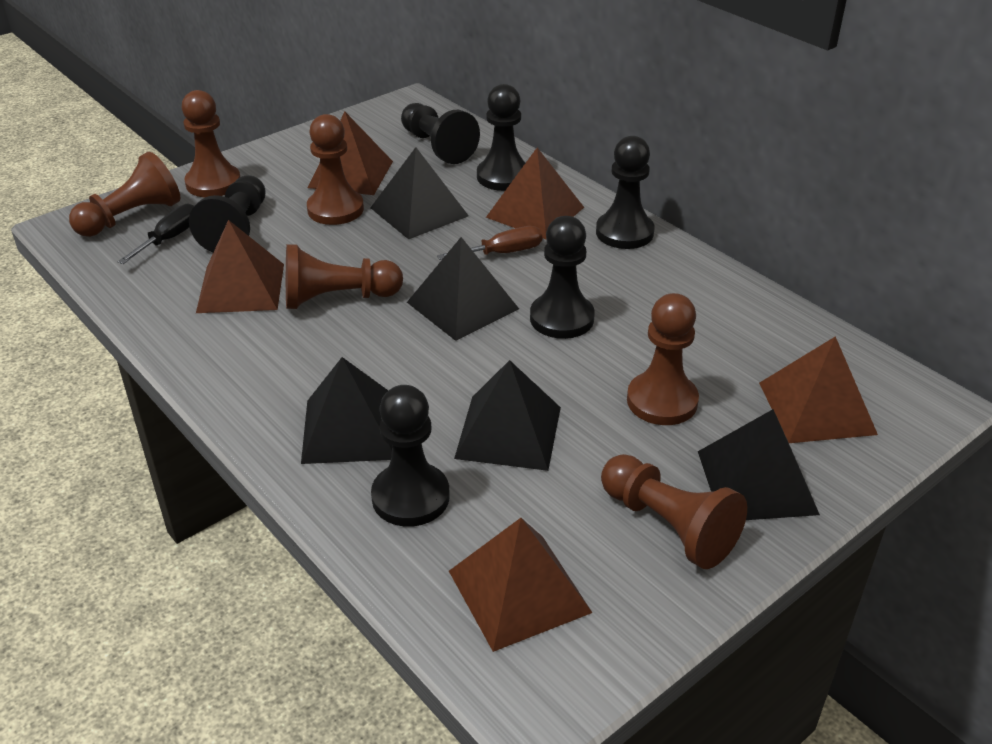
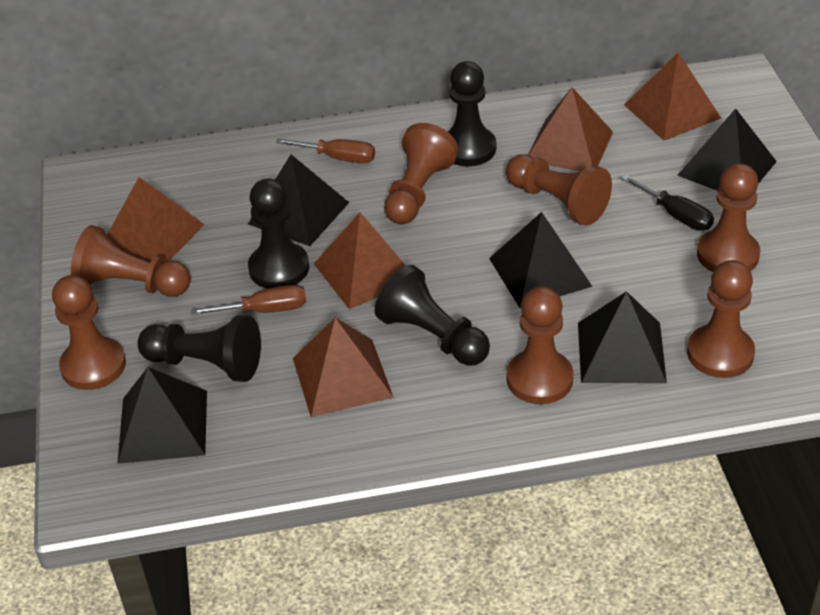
black pawn: [189,175,266,253] [371,385,450,527] [401,103,480,164] [477,84,526,191] [530,216,595,339] [596,136,655,249] = 6 -> [138,315,261,382] [248,179,309,289] [374,265,490,366] [447,61,496,166] = 4
brown pawn: [69,152,180,237] [182,90,240,197] [286,244,403,309] [307,114,364,225] [601,454,747,569] [627,293,699,425] = 6 -> [52,275,126,390] [71,225,191,297] [384,123,459,224] [506,154,612,226] [507,286,574,404] [687,260,755,378] [697,163,760,272] = 7
brown screwdriver: [437,226,542,260] = 1 -> [191,285,306,315] [276,138,375,163] = 2

